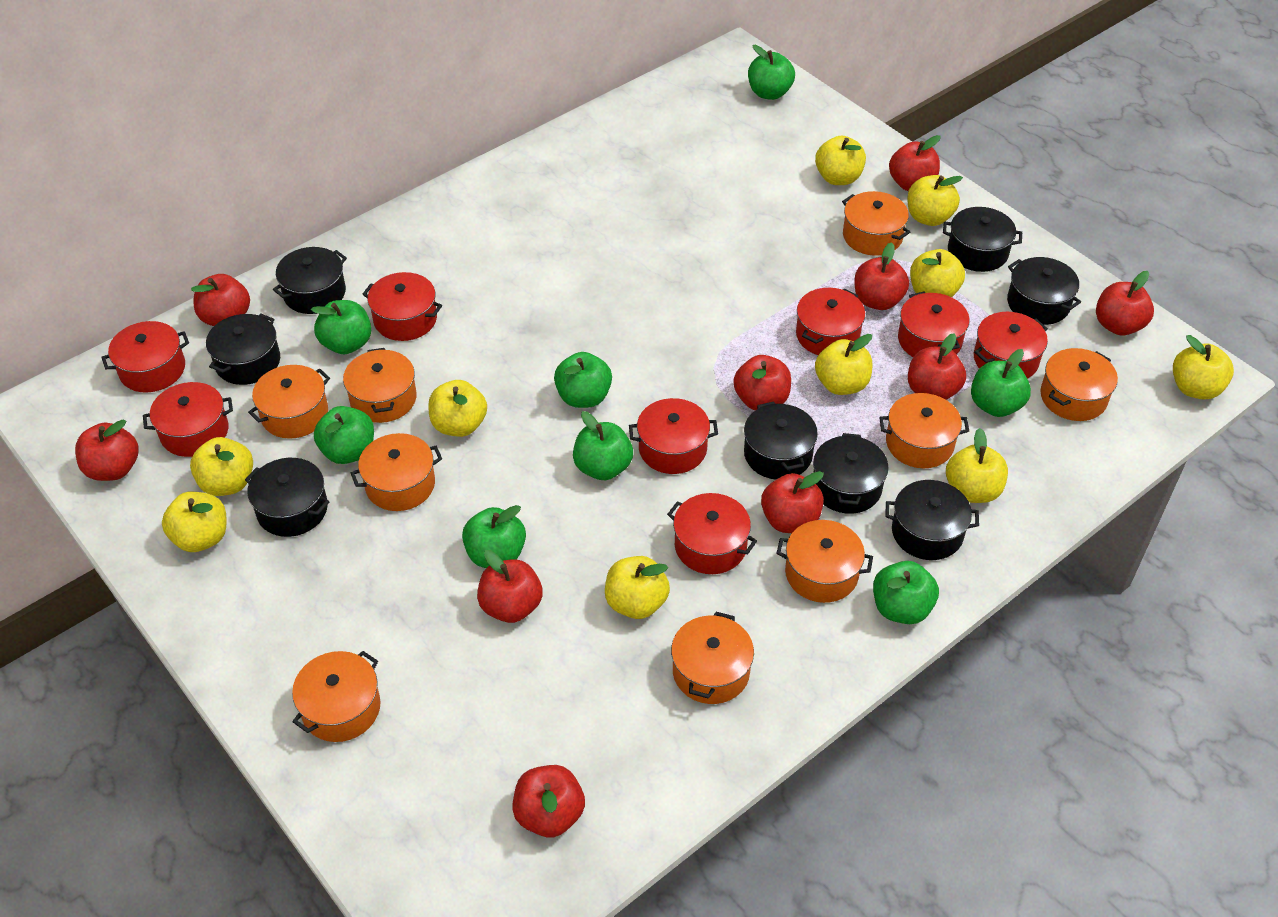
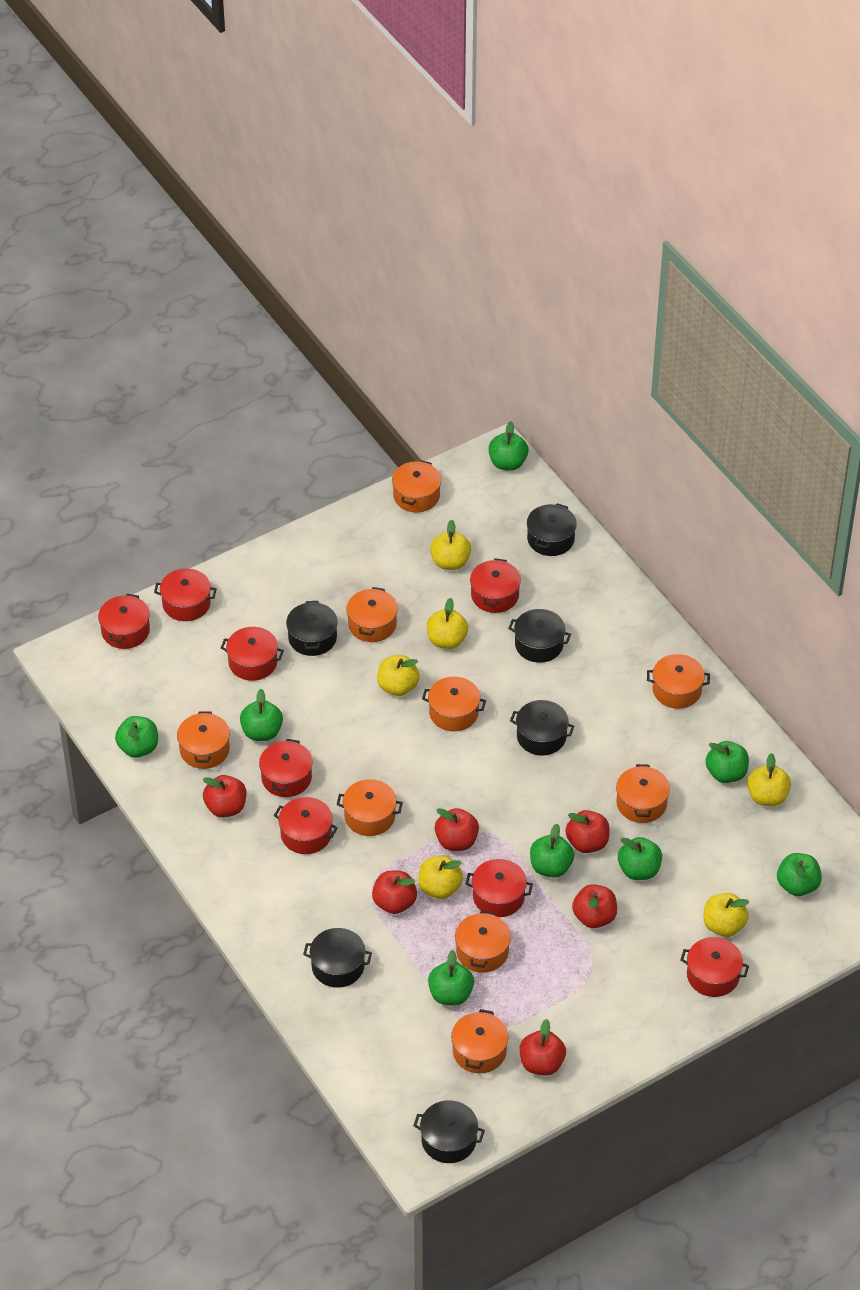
black pot: [206,313,280,385] [245,458,329,537] [273,247,347,314] [744,401,818,480] [813,433,889,514] [885,480,979,560] [943,207,1022,272] [1007,257,1081,325] = 8 -> [286,601,338,656] [303,928,372,988] [413,1100,485,1163] [508,609,571,663] [510,700,574,755] [527,503,577,556] = 6
red apple: [75,420,139,481] [191,274,250,326] [477,550,543,623] [512,765,585,837] [733,355,791,410] [761,471,824,533] [854,242,909,310] [889,135,940,191] [908,333,966,400] [1096,271,1154,336] = 10 -> [203,775,246,818] [372,871,417,914] [435,808,479,851] [520,1019,566,1075] [565,810,610,853] [572,884,617,928] = 6
yellow apple: [162,492,226,552] [190,437,253,496] [428,380,487,437] [605,556,670,619] [815,135,866,185] [815,334,872,395] [907,175,963,226] [910,249,965,297] [946,428,1008,503] [1173,335,1234,400] = 10 -> [377,655,420,696] [418,855,463,899] [427,598,468,649] [430,519,471,570] [704,893,749,937] [747,753,791,806] = 6

